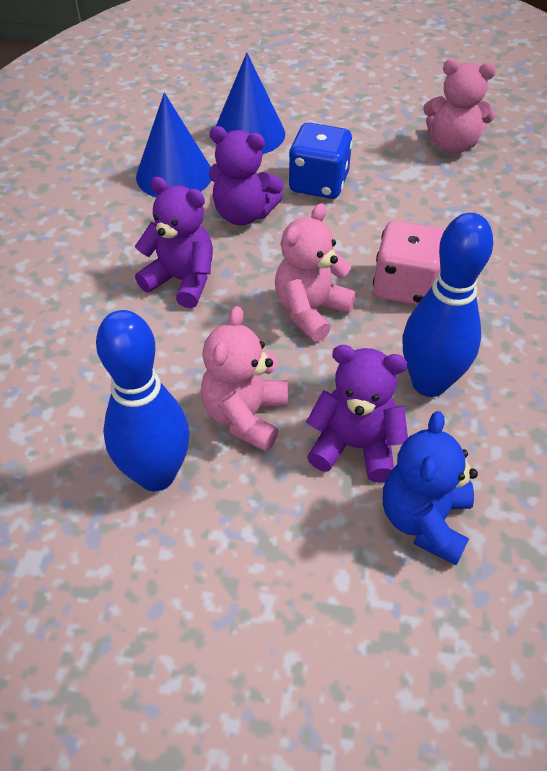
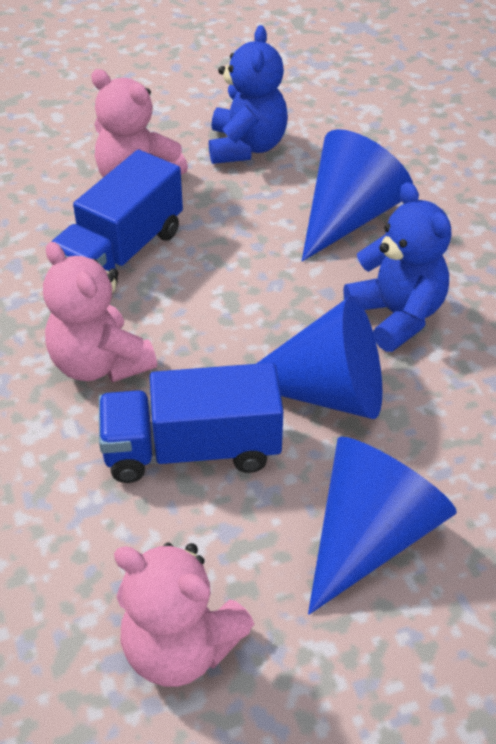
blue bowling pin: [96,310,190,491] [403,213,493,397] = 2 -> none = 0
blue cone: [136,92,211,197] [216,53,285,154] = 2 -> [256,296,382,419] [302,129,413,262] [308,437,457,615] = 3
blue dice: [288,123,352,199] = 1 -> none = 0
blue teddy bear: [383,411,478,565] = 1 -> [209,25,288,164] [343,182,451,352] = 2
blue truck: none = 0 -> [51,150,183,294] [99,363,283,483] = 2
pink dice: [373,221,444,305] = 1 -> none = 0
purple teddy bear: [135,177,213,308] [209,126,284,225] [306,345,408,482] = 3 -> none = 0

